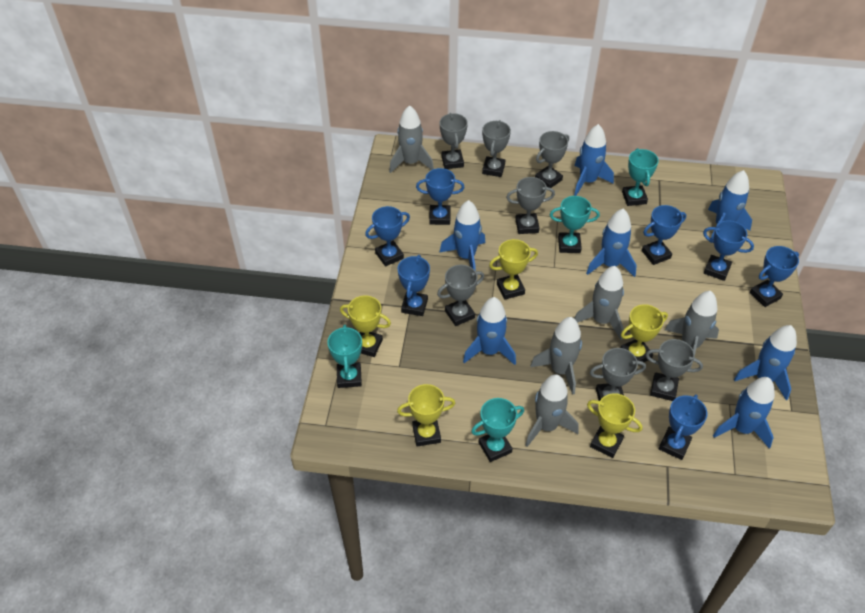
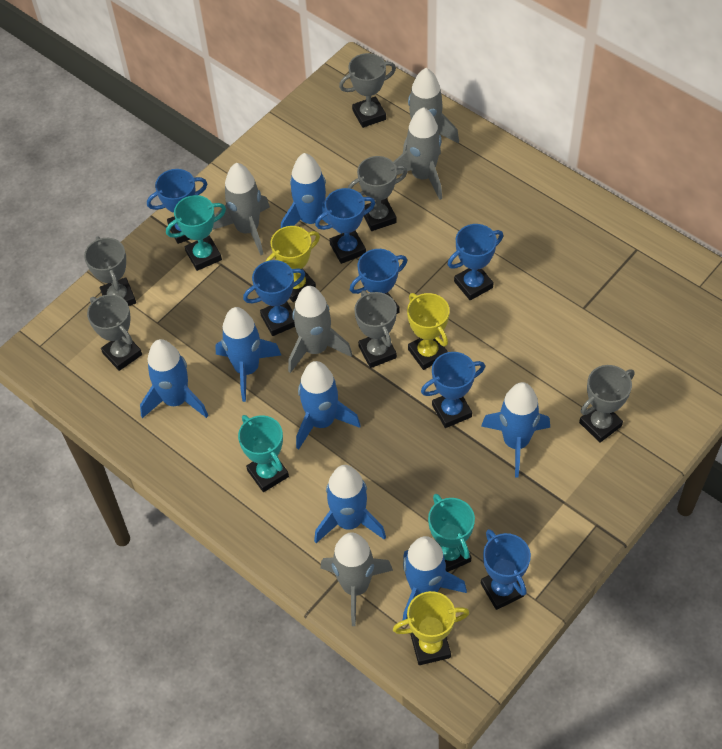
grey trophy: [437,265,484,326] [440,113,468,169] [482,120,511,177] [506,177,555,234] [535,131,569,188] [590,348,646,401] [645,339,703,401] = 7 -> [84,236,136,306] [87,294,142,371] [339,53,396,128] [348,156,407,231] [354,290,397,368] [579,365,634,443] = 6
turquoise trophy: [327,325,362,388] [471,398,524,462] [550,196,600,253] [622,148,659,206] = 4 -> [166,195,226,271] [238,415,289,492] [428,494,475,572] = 3
yellow trophy: [340,296,391,357] [397,384,455,446] [489,239,538,300] [587,393,643,458] [621,304,668,365] = 5 -> [265,226,320,302] [393,591,469,665] [407,293,450,370] = 3

